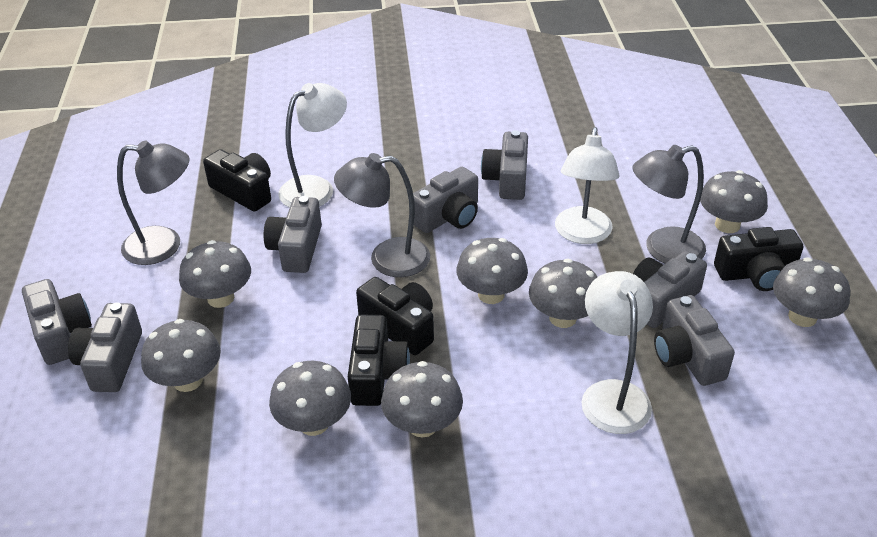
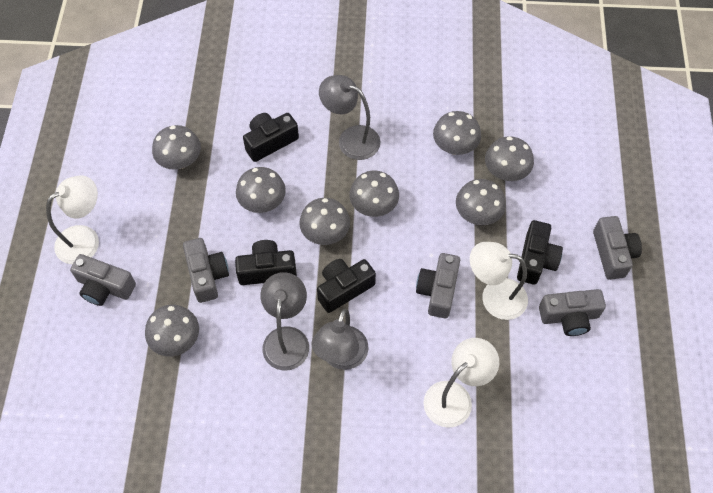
grey camera: [22,279,92,365] [68,302,142,392] [264,196,322,273] [413,167,478,233] [481,130,528,200] [633,251,707,328] [654,295,735,386] = 7 -> [70,254,136,306] [183,238,229,303] [416,253,460,318] [539,289,606,336] [593,216,642,280] = 5

